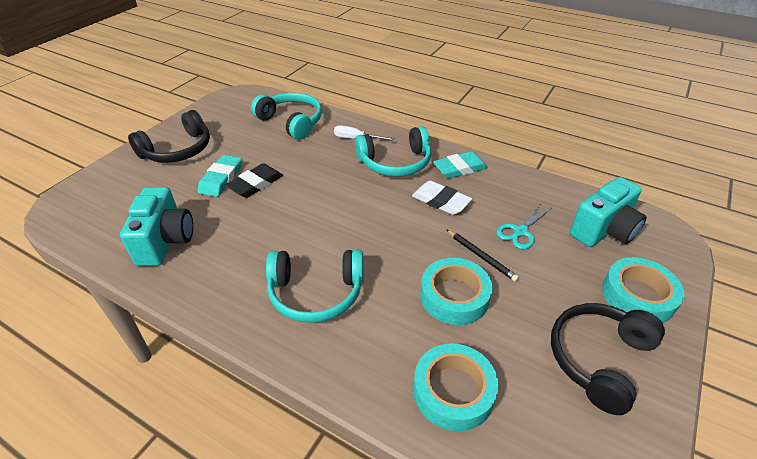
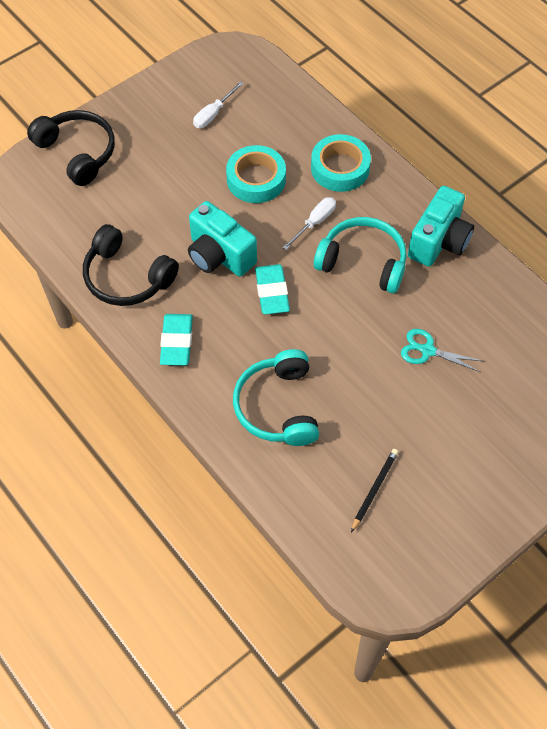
black eraser: [226,163,283,198] = 1 -> none = 0
turquoise headphones: [251,92,322,140] [266,250,364,323] [355,126,431,177] = 3 -> [233,349,319,446] [314,217,407,293] = 2
turquoise tape: [413,344,499,431] [420,258,493,325] [602,257,684,323] = 3 -> [226,145,286,203] [311,134,371,192] = 2
white eraser: [412,181,472,215] = 1 -> none = 0
white screwdriver: [334,125,395,141] = 1 -> [193,81,244,128] [282,197,336,250] = 2

